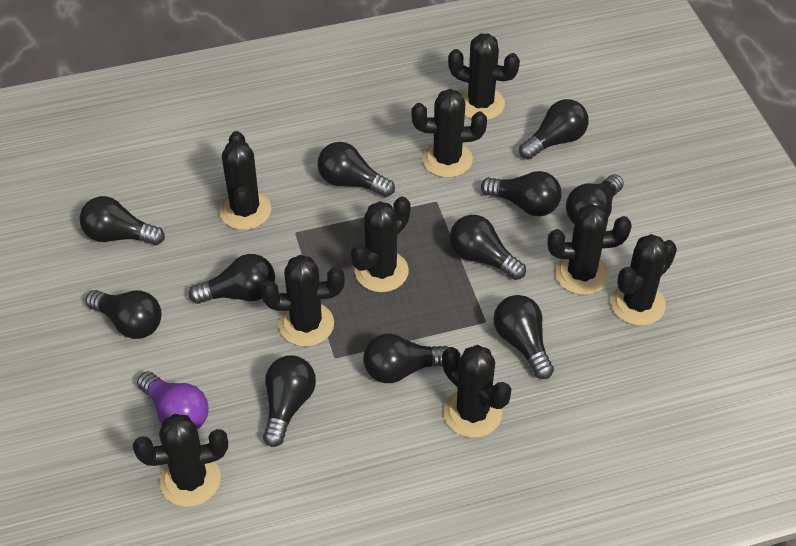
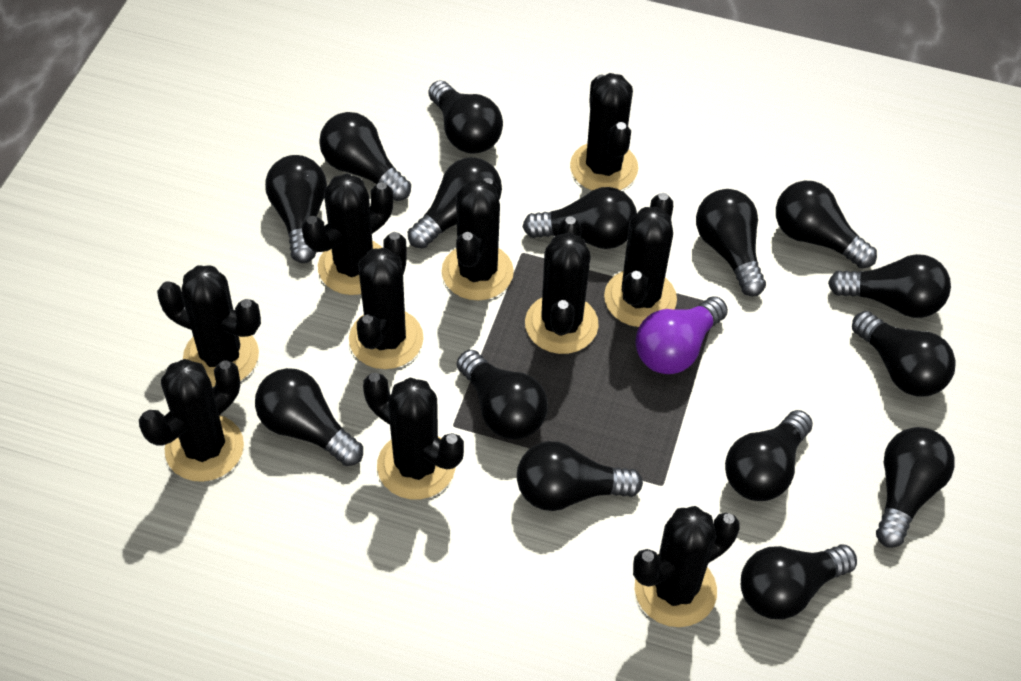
black cactus: [133,414,228,507] [219,131,271,230] [261,255,345,347] [351,197,411,292] [412,89,487,178] [442,345,511,438] [448,33,520,120] [548,204,632,295] [610,234,677,326] = 9 -> [139,359,244,482] [157,265,261,387] [302,173,393,295] [349,232,424,369] [363,373,464,499] [441,178,514,300] [525,216,599,354] [570,73,638,190] [604,193,677,327] [633,506,740,627] = 10
black light bulb: [80,196,165,245] [86,290,162,339] [189,254,275,304] [263,356,316,447] [317,142,395,197] [363,333,449,383] [450,215,526,280] [481,171,562,216] [493,295,554,379] [519,99,589,160] [566,174,624,224] = 11 -> [255,368,363,466] [265,155,327,263] [319,112,411,201] [408,157,502,249] [428,80,503,154] [457,350,548,439] [517,441,643,511] [523,187,637,249] [696,189,766,296] [725,410,813,501] [741,545,857,619] [776,181,877,269] [828,254,951,318] [852,311,956,397] [876,427,955,548] = 15

